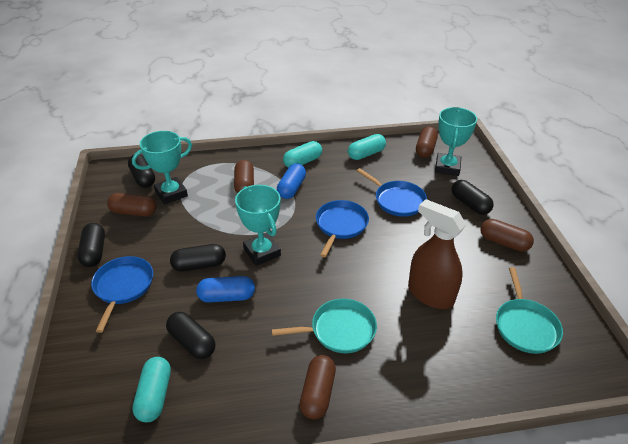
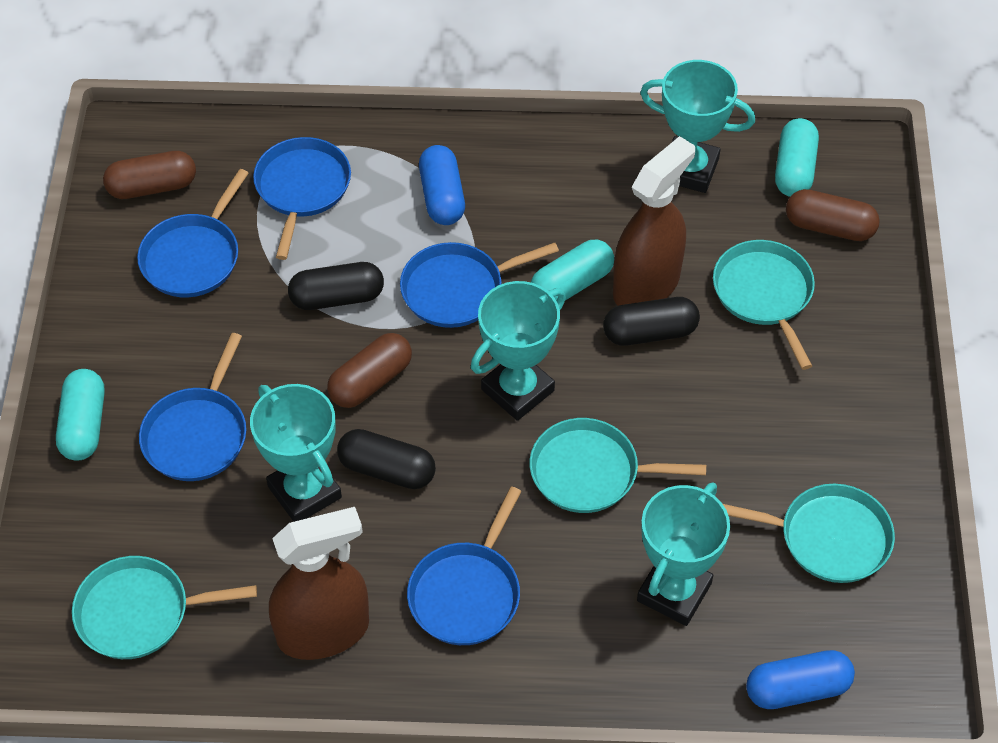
black capsule: [77,223,105,267] [128,155,155,188] [166,312,216,359] [170,244,226,272] [452,180,494,215] = 5 -> [288,262,384,310] [337,429,436,489] [603,297,700,346] = 3
blue pan: [91,256,153,333] [316,200,369,257] [357,168,427,217] = 3 -> [137,169,249,297] [139,333,246,481] [253,137,351,260] [400,242,559,328] [407,486,521,645] = 5
brown capsule: [107,193,156,216] [234,160,254,193] [300,355,336,419] [416,126,438,158] [480,219,534,252] = 5 -> [103,151,196,199] [327,333,412,408] [786,189,880,241] = 3
brown spray bottle: [408,199,466,309] = 1 -> [269,507,369,660] [613,136,695,306] = 2
turquoise pan: [272,299,377,353] [496,267,563,354] = 2 -> [72,556,257,659] [530,418,706,513] [713,240,815,370] [723,484,895,583] = 4
turquoise trophy: [132,131,192,205] [235,185,281,266] [435,107,477,176] = 3 -> [250,384,342,522] [471,281,566,421] [637,482,730,626] [640,60,755,193] = 4

